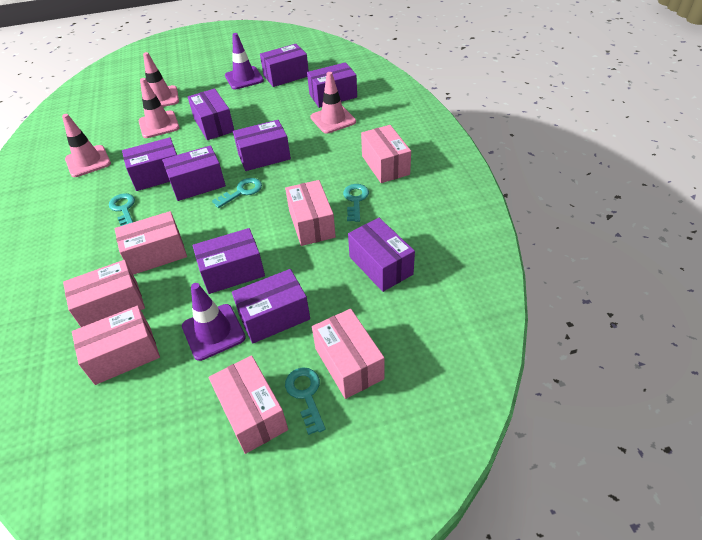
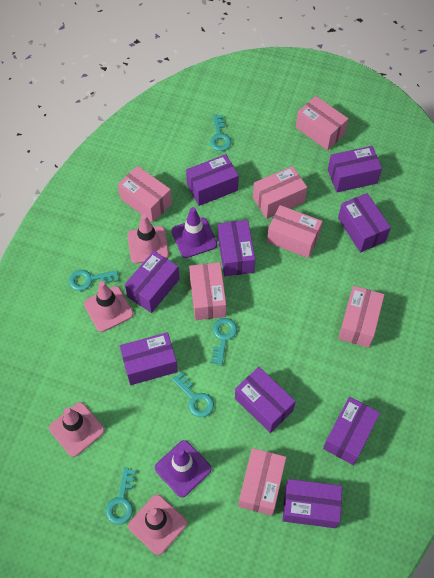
turquoise key: [109,193,135,226] [212,178,262,208] [285,367,326,435] [343,184,369,222] = 4 -> [69,270,118,291] [105,467,136,525] [172,372,214,417] [210,115,232,151] [211,318,237,366] = 5

